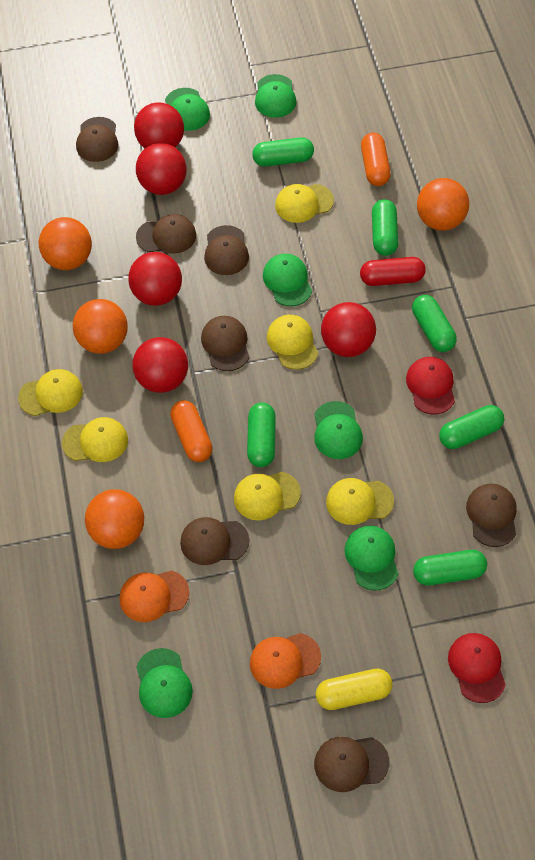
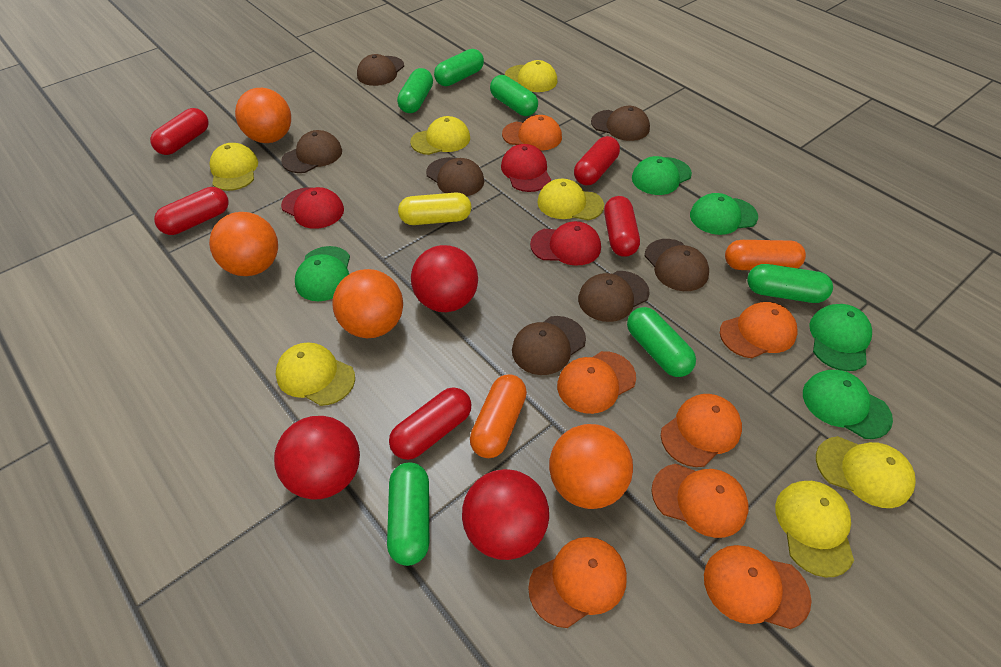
green cap: [136,648,193,718] [165,88,210,131] [255,74,296,118] [263,254,312,306] [314,401,363,459] [344,526,399,591] = 6 -> [295,246,350,301] [632,156,692,195] [690,193,758,235] [803,370,893,439] [809,304,872,371] = 5
orange cap: [119,570,189,622] [250,633,321,689] = 2 -> [502,115,562,151] [528,537,627,628] [557,351,636,414] [651,464,748,538] [661,394,742,467] [704,545,811,629] [720,302,798,358] = 7
red ball: [128,252,182,306] [132,337,188,393] [134,102,184,148] [136,143,186,195] [321,302,376,357] = 5 -> [274,416,360,499] [411,245,478,312] [462,469,549,560] = 3
red cap: [406,357,455,414] [448,633,506,703] = 2 -> [281,187,344,229] [501,144,551,192] [530,221,601,266] = 3
red capsule: [360,257,426,286] = 1 -> [150,108,208,155] [154,187,229,235] [389,388,471,460] [574,136,620,185] [604,196,640,257] = 5
yellow cap: [18,369,83,416] [62,417,128,462] [234,472,301,520] [267,315,319,370] [275,184,334,223] [326,478,394,525] = 6 -> [210,143,258,191] [276,343,355,406] [410,116,470,155] [505,60,558,92] [537,179,604,220] [775,481,854,578] [816,436,916,508] = 7

